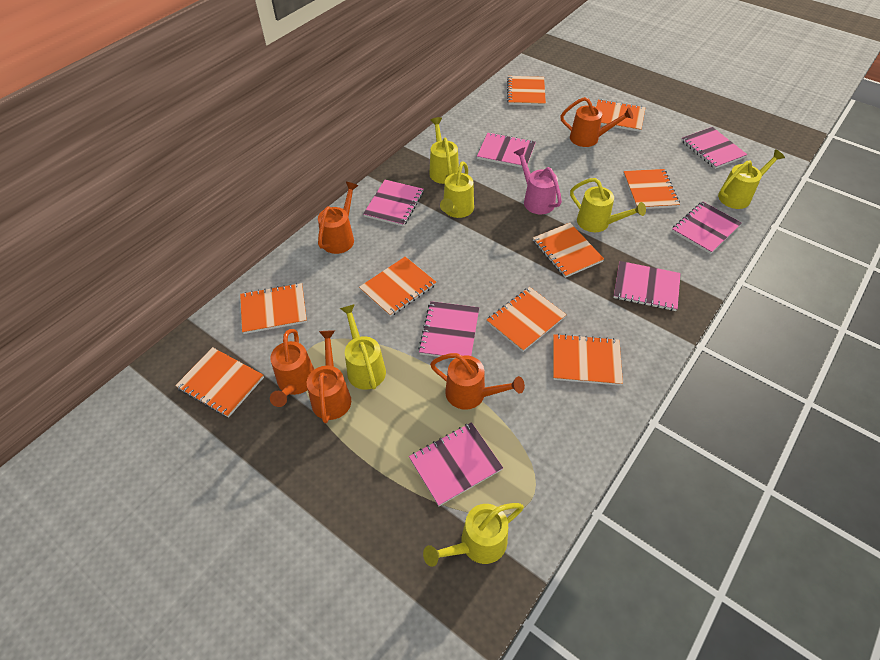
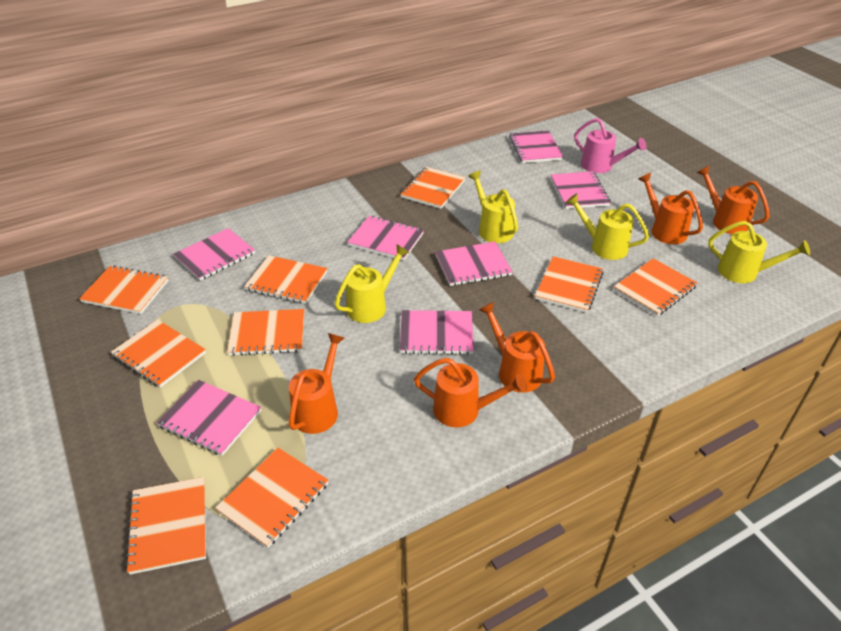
yellow watering can: [340,304,386,390] [423,503,524,567] [429,117,459,184] [440,161,474,218] [570,178,646,232] [718,149,785,209] = 6 -> [335,244,410,323] [468,171,518,243] [566,193,649,260] [708,221,810,283] = 4

